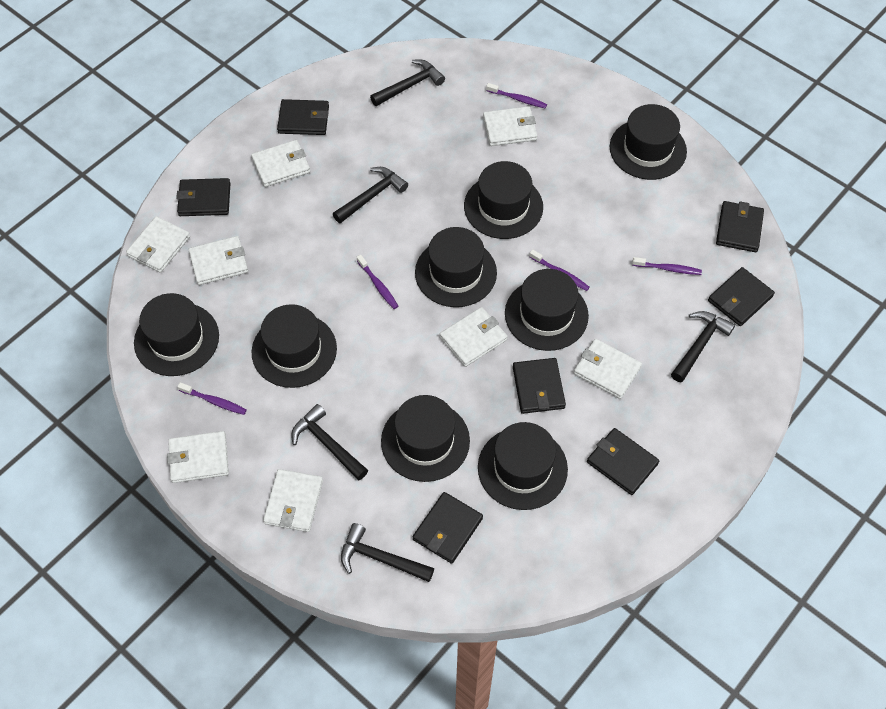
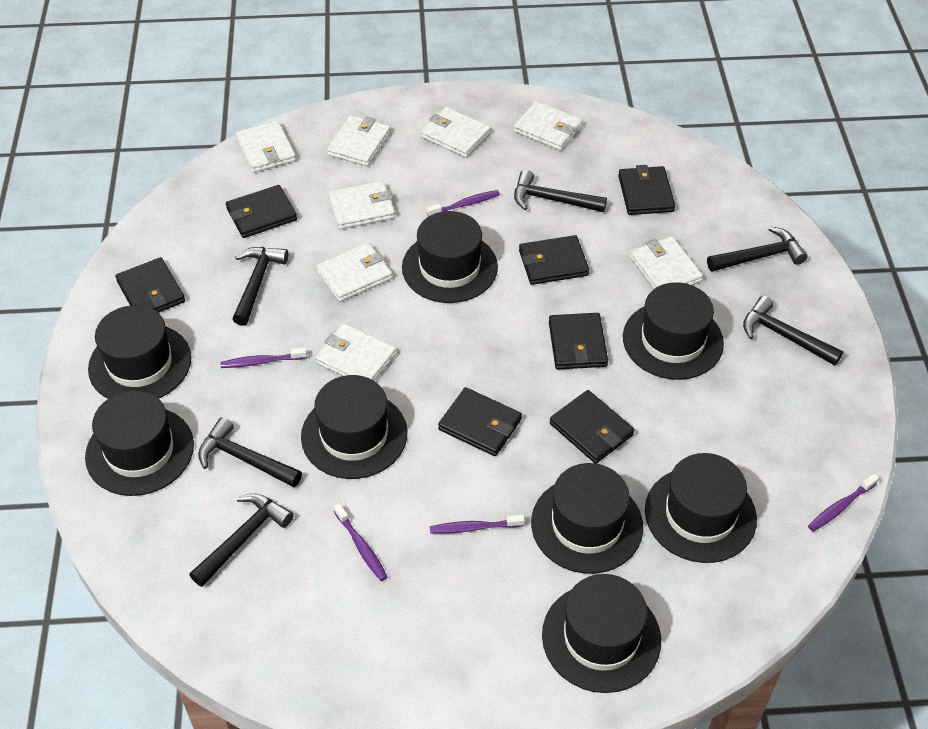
black hammer: [291,404,368,480] [333,167,408,223] [341,523,434,582] [370,59,445,106] [671,311,735,382] = 5 -> [189,493,294,587] [198,417,302,487] [233,247,288,326] [514,170,607,212] [707,226,808,272] [743,296,843,366] = 6

